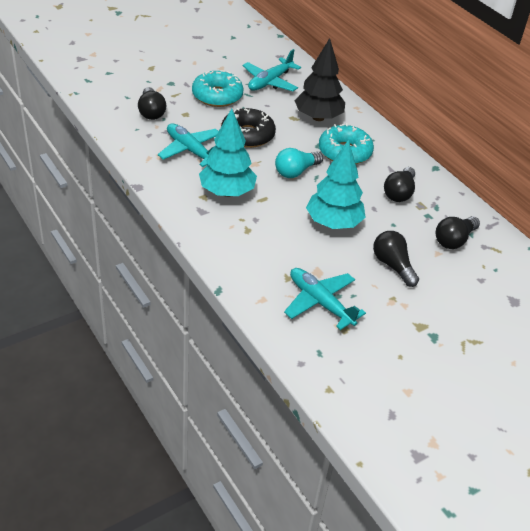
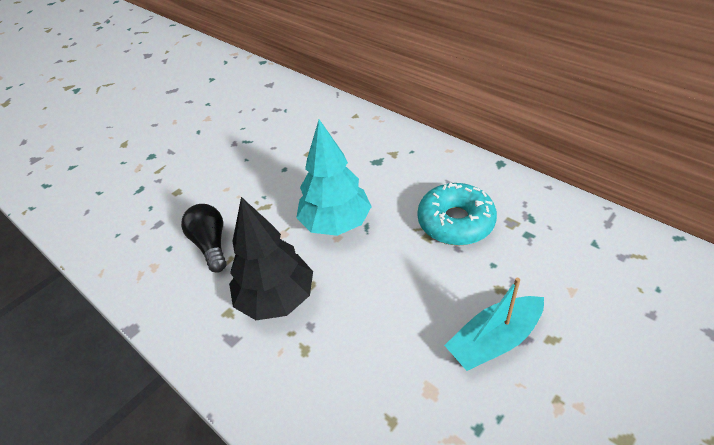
black donut: [221,108,276,148] = 1 -> none = 0
black light bulb: [138,87,166,120] [373,231,419,287] [384,167,415,202] [436,216,480,249] = 4 -> [181,204,227,273] = 1
turquoise boat: none = 0 -> [444,278,544,371] = 1
turquoise donut: [192,70,243,107] [319,123,374,164] = 2 -> [418,183,497,245] = 1
turquoise light bulb: [275,148,323,178] = 1 -> none = 0
turquoise plane: [158,123,219,167] [243,49,301,91] [284,268,366,330] = 3 -> none = 0
turquoise tree: [199,108,257,197] [306,139,366,229] = 2 -> [296,119,372,236] = 1

